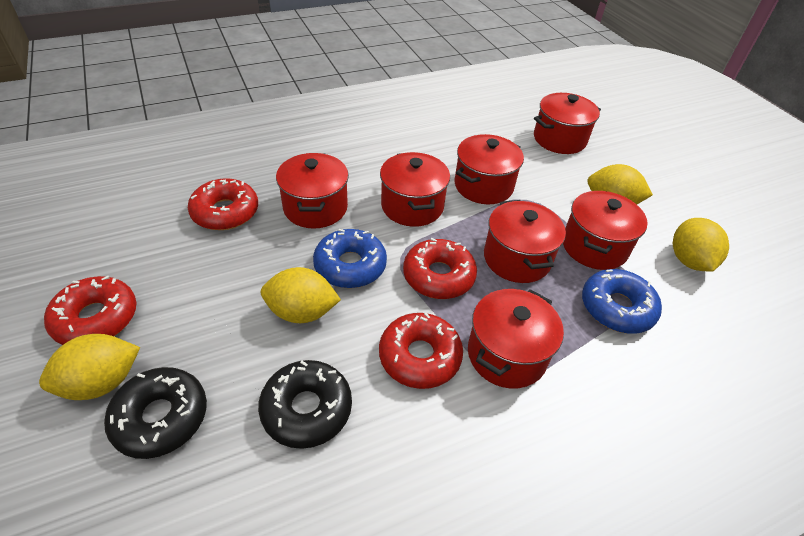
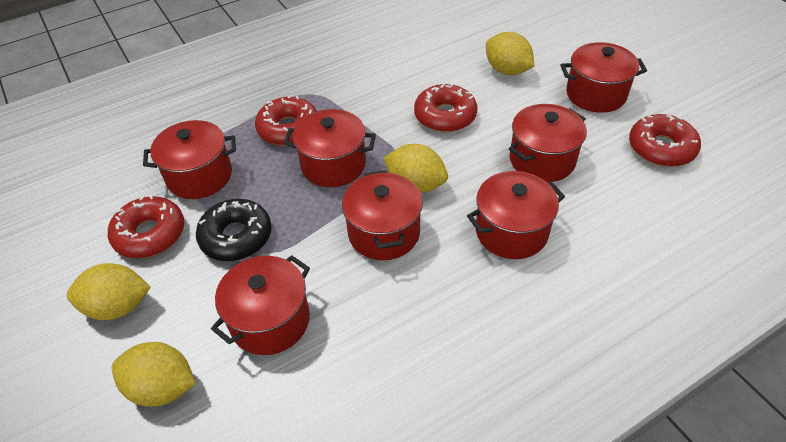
black donut: [104,367,207,459] [258,360,352,449] = 2 -> [196,199,272,261] = 1
blue donut: [313,229,387,288] [582,269,662,334] = 2 -> none = 0

